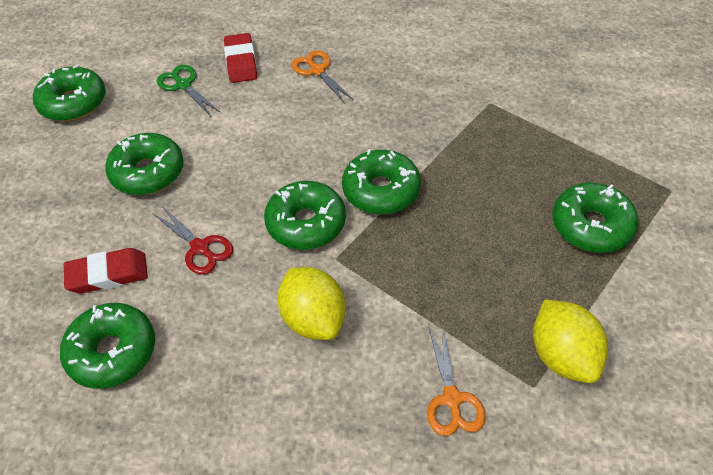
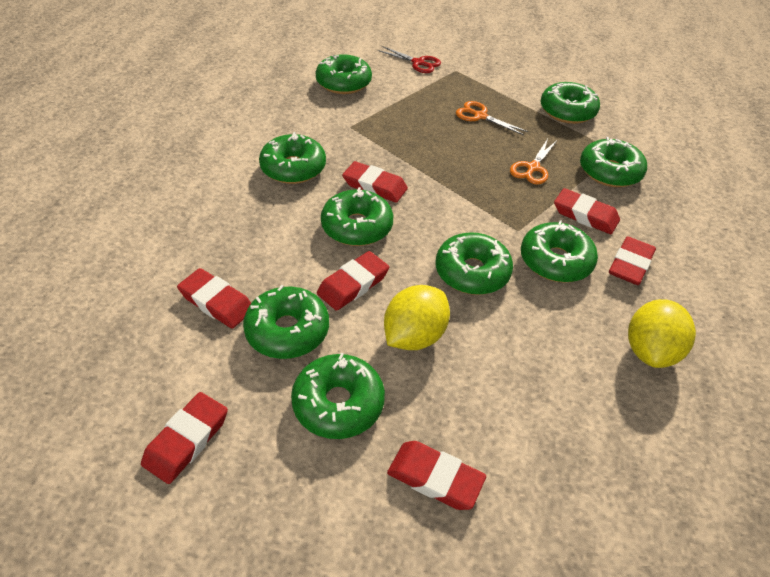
green donut: [33,65,106,121] [60,303,155,389] [105,133,184,195] [264,181,346,250] [342,149,421,215] [552,183,639,253] = 6 -> [243,285,329,359] [259,132,326,184] [291,353,385,439] [315,54,372,94] [321,187,393,246] [436,232,513,295] [521,220,598,283] [540,82,600,124] [580,137,647,187] = 9
green scissors: [157,65,220,116] = 1 -> none = 0
red eraser: [64,248,148,294] [224,33,257,83] = 2 -> [141,392,228,484] [177,268,251,329] [317,251,389,311] [342,161,408,203] [387,441,486,510] [554,188,620,234] [609,236,656,285] = 7

